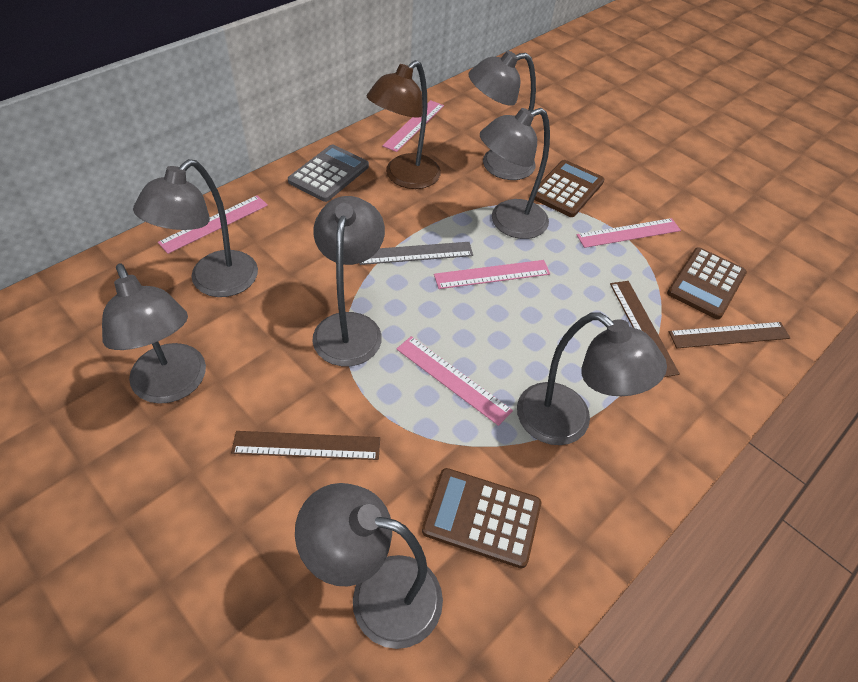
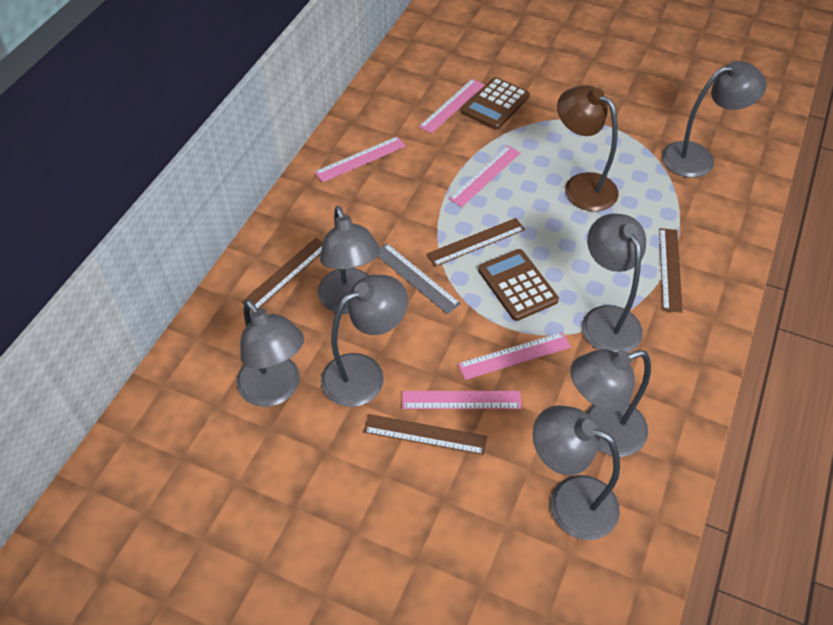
brown calculator: [422,468,541,569] [530,160,604,217] [667,248,747,319] = 3 -> [462,77,530,130] [478,249,559,321] = 2
brown ruler: [231,431,380,460] [610,281,680,377] [669,322,790,348] = 3 -> [241,238,323,309] [364,414,487,455] [426,218,525,267] [659,228,683,313] = 4
grey calculator: [288,144,369,202] = 1 -> none = 0

